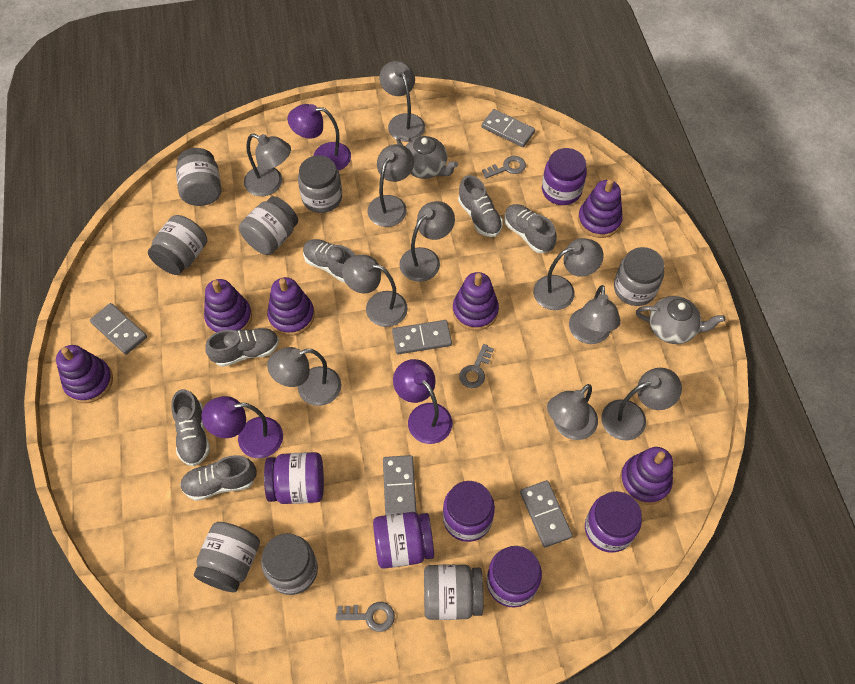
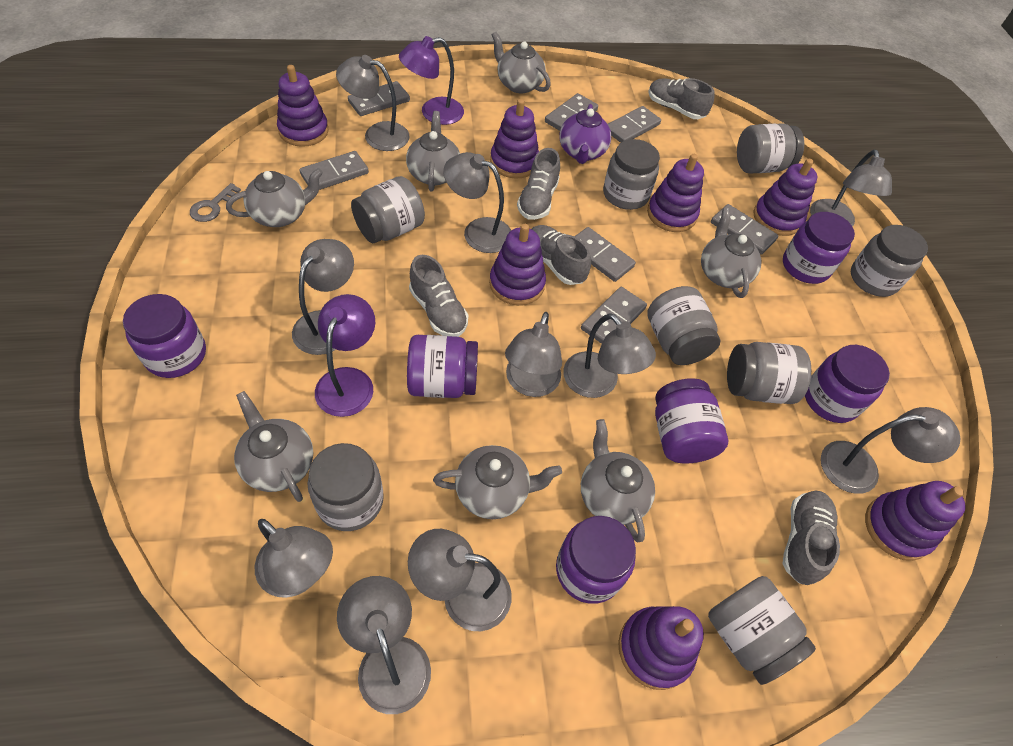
grey domino: [90,303,147,355] [383,455,417,515] [392,320,452,354] [481,109,535,147] [520,480,573,548] = 5 -> [299,151,369,190] [348,81,410,116] [545,93,598,131] [574,227,636,282] [581,287,647,344] [608,106,661,143] [711,204,778,255] = 7
grey key: [336,602,395,632] [459,344,494,388] [482,156,526,179] = 3 -> [190,183,241,222] = 1
grey shoe: [171,389,210,466] [180,455,257,501] [205,328,279,367] [303,239,355,283] [458,175,503,237] [504,204,557,253] = 6 -> [409,255,468,337] [517,148,560,220] [532,225,591,285] [648,78,714,119] [783,490,840,585] = 5
grey teapot: [396,135,458,179] [636,296,725,344] = 2 -> [226,168,323,227] [234,391,313,502] [406,111,460,192] [433,445,562,519] [492,32,551,94] [581,419,655,542] [701,208,762,298] = 7
purple lamp: [202,396,283,458] [288,104,351,171] [393,359,452,444] = 3 -> [315,294,375,417] [399,36,464,125] = 2
purple stacking toy: [56,345,113,403] [204,279,252,334] [267,277,315,336] [452,272,499,331] [578,179,623,238] [620,447,673,505] = 6 -> [277,65,329,147] [489,224,546,305] [490,99,539,179] [618,606,704,690] [647,154,704,232] [754,159,817,236] [865,481,966,561] = 7
purple teapot: none = 0 -> [559,104,611,164] = 1

